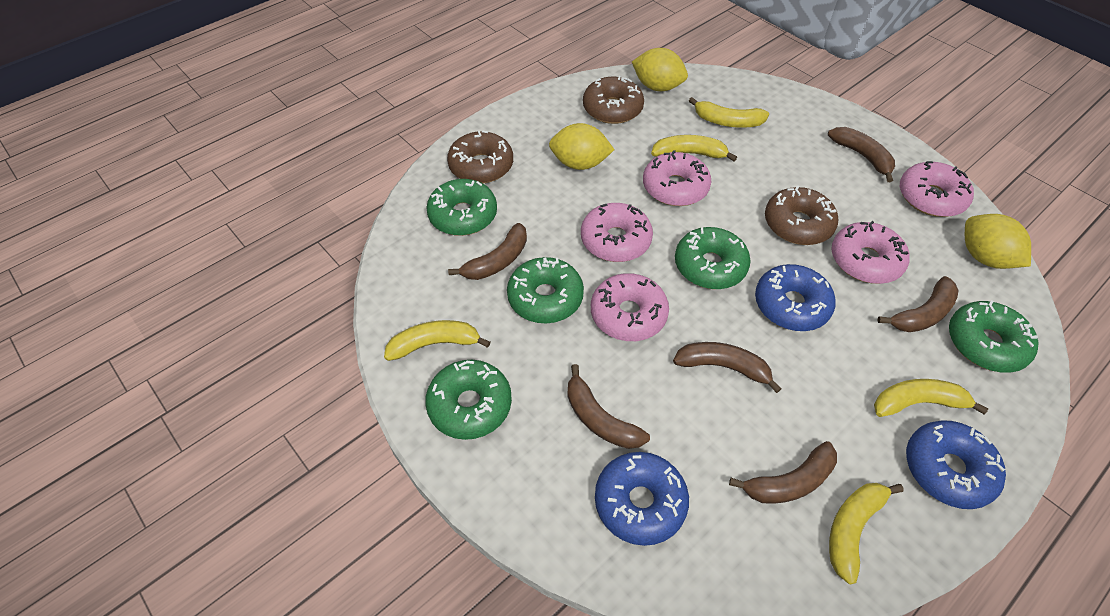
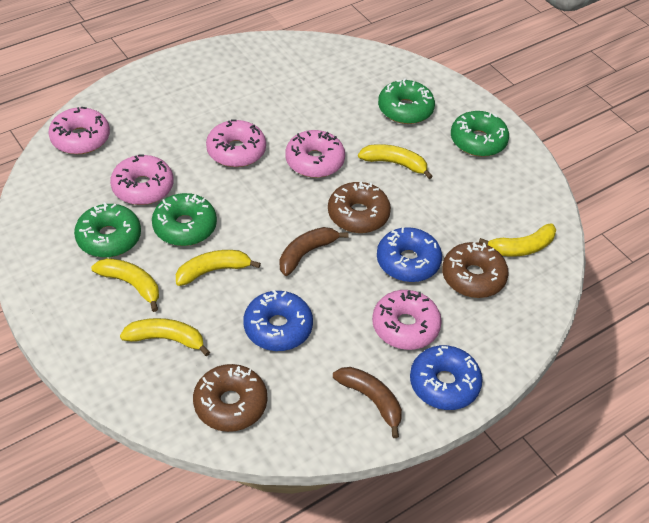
brown banana: [448,223,527,280] [567,364,650,449] [673,342,781,393] [729,441,837,504] [828,127,895,182] [877,276,959,332] = 6 -> [280,227,348,276] [333,367,402,438] = 2
green donut: [425,360,512,440] [426,179,497,236] [507,257,584,323] [675,227,751,289] [949,300,1039,373] = 5 -> [74,202,141,258] [152,193,217,246] [378,79,435,124] [451,111,509,157] = 4
yellow lemon: [549,123,614,170] [632,48,688,91] [965,214,1031,269] = 3 -> none = 0

